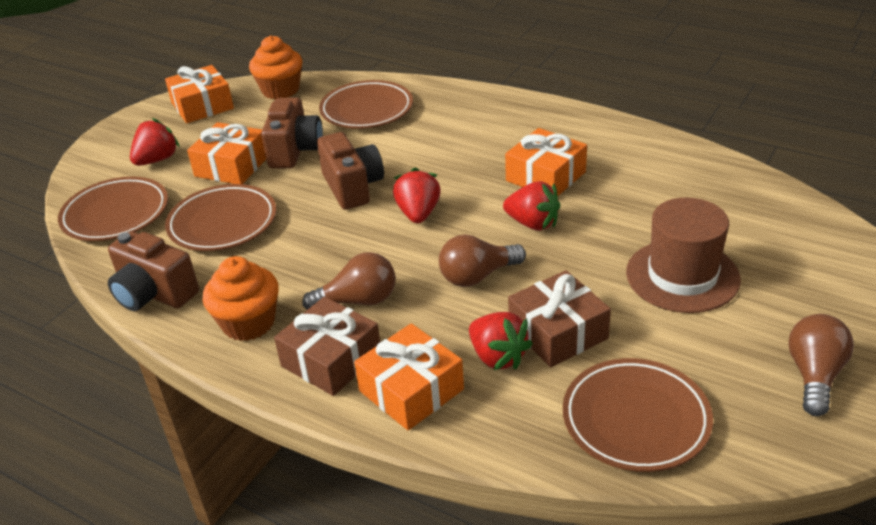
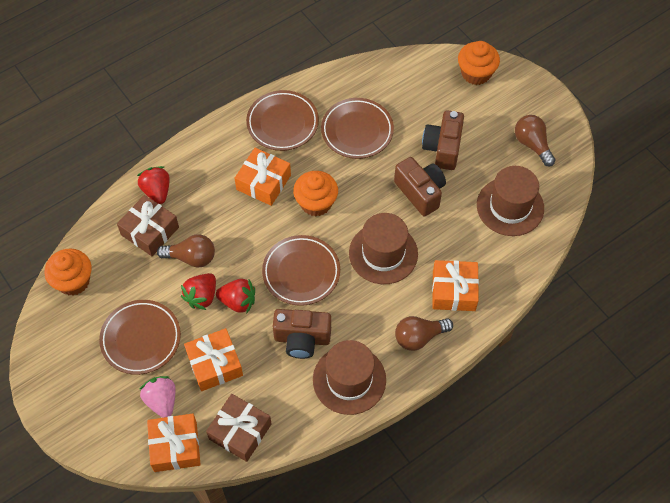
brown hat: [626,198,741,313] = 1 -> [313,340,386,415] [349,213,418,284] [477,166,544,236] = 3
orange cupcake: [202,256,279,341] [249,36,303,99] = 2 -> [44,248,92,296] [293,171,338,216] [458,41,500,85] = 3
pink strawberry: none = 0 -> [140,376,175,418] = 1
red strawberry: [130,118,180,166] [393,167,441,223] [469,312,533,370] [503,181,560,231] = 4 -> [137,166,170,204] [181,273,216,310] [216,279,255,314] = 3

